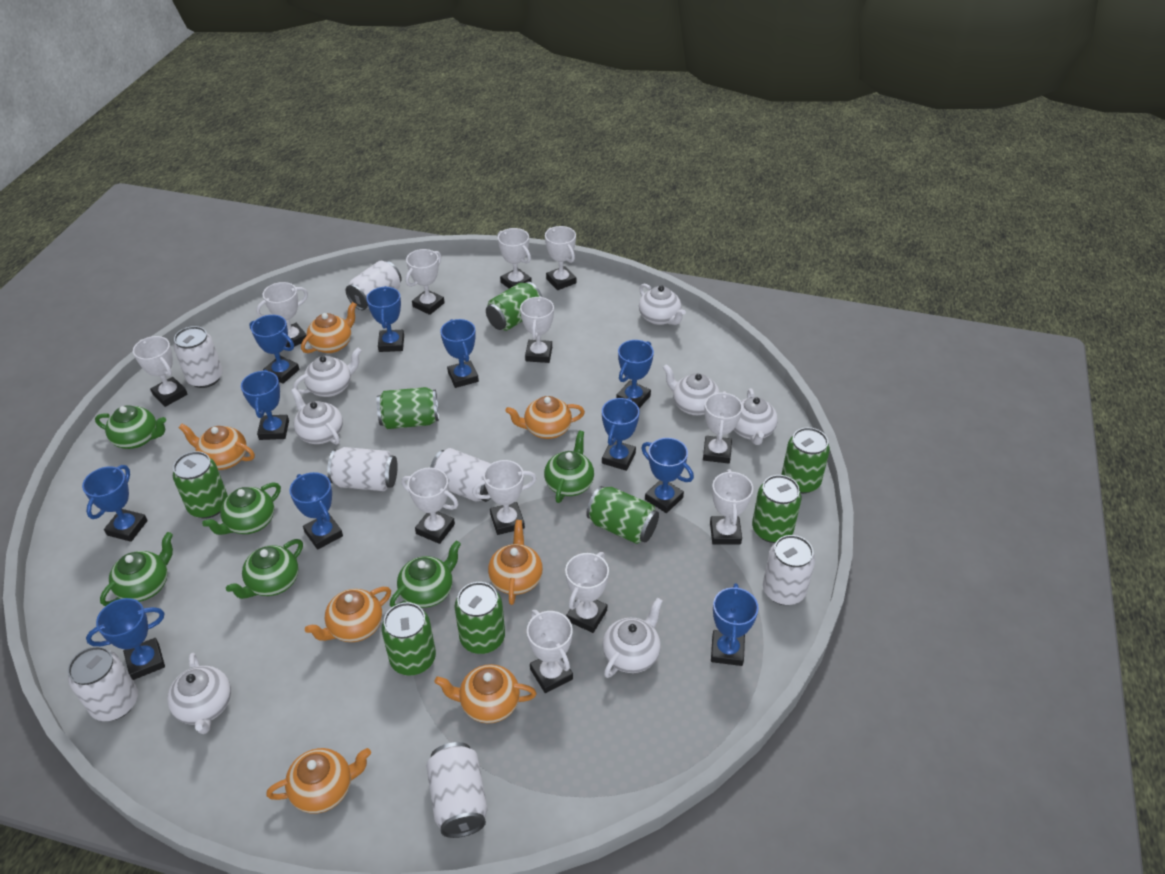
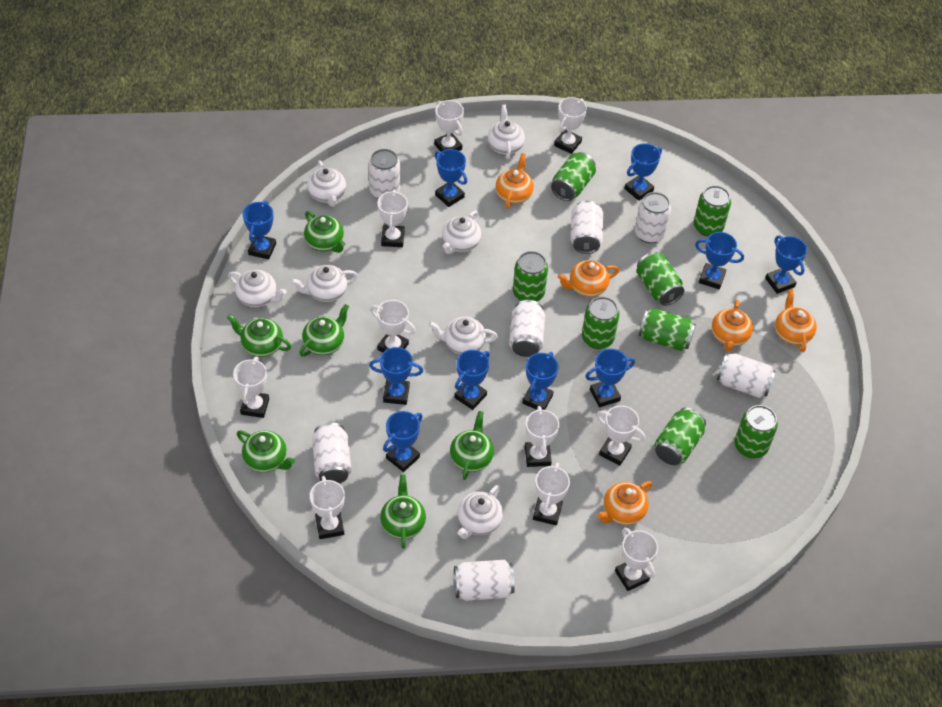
blue trophy: [82,465,148,542] [86,598,165,680] [241,369,289,440] [249,315,299,384] [289,472,343,550] [366,286,404,352] [440,319,479,388] [602,398,639,471] [616,340,654,408] [641,438,694,513] [711,583,759,666] = 11 -> [243,201,276,259] [369,347,423,405] [383,411,423,472] [435,149,467,207] [454,350,490,410] [522,352,559,410] [585,349,635,407] [624,143,662,201] [695,232,744,289] [765,235,807,294] = 10
orange teapot: [179,424,255,470] [266,748,371,814] [301,302,357,353] [305,587,391,642] [434,664,537,723] [488,520,543,605] [505,396,585,439] = 7 -> [495,153,534,209] [558,260,619,297] [598,481,652,525] [712,300,753,352] [775,289,817,352] = 5
white trophy: [133,336,188,407] [256,282,308,347] [401,467,458,544] [405,249,445,315] [472,460,536,535] [498,228,532,289] [520,296,554,363] [527,610,573,693] [545,226,576,290] [565,552,609,633] [703,391,743,464] [710,469,753,545] = 12 -> [233,356,269,418] [310,476,345,539] [370,300,416,352] [378,190,408,247] [434,100,464,152] [525,406,559,467] [533,463,570,526] [554,97,587,154] [596,405,646,466] [615,528,658,591] = 10

